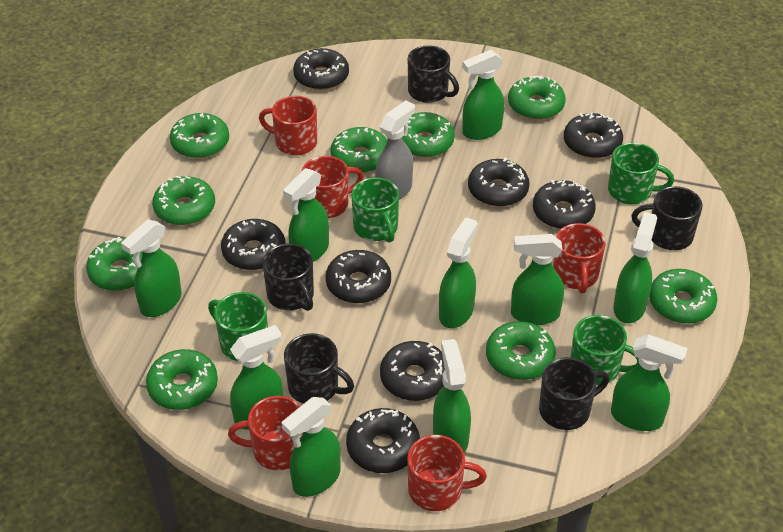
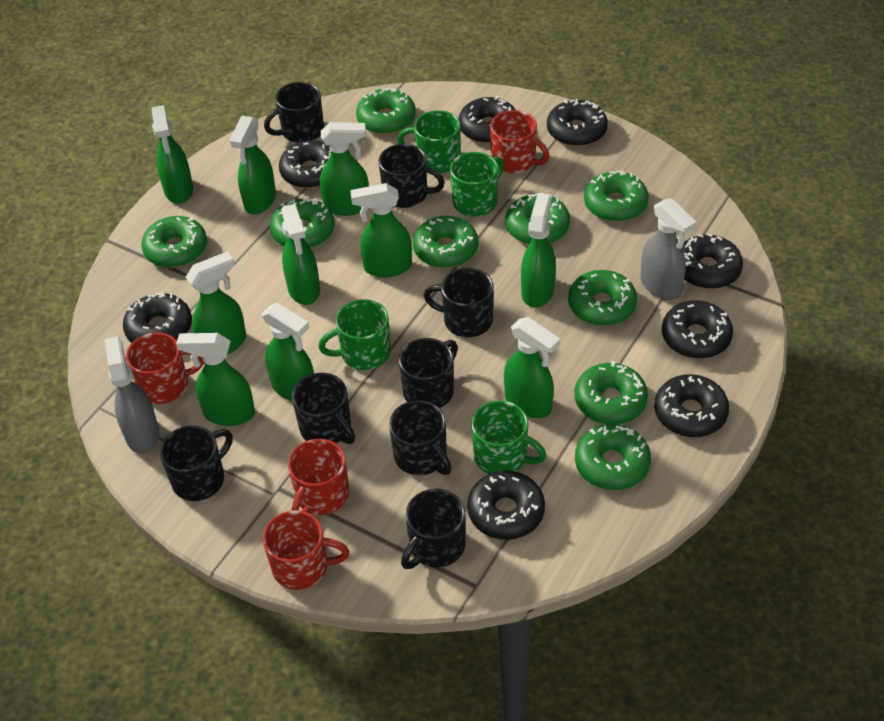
black mug: [262,244,314,311] [284,333,354,404] [408,45,459,103] [539,357,609,430] [631,186,703,250] = 5 -> [159,426,233,501] [264,82,324,143] [292,373,355,444] [379,144,445,208] [389,400,452,476] [399,338,458,408] [401,489,466,569] [424,268,494,337] = 8
grey spray bottle: [375,101,415,200] = 1 -> [105,336,159,454] [640,198,697,300] = 2
red mug: [228,396,303,470] [259,96,317,155] [302,156,364,218] [407,435,487,511] [553,223,606,293] = 5 -> [126,333,205,404] [263,510,349,590] [288,439,349,515] [490,110,549,173] = 4

